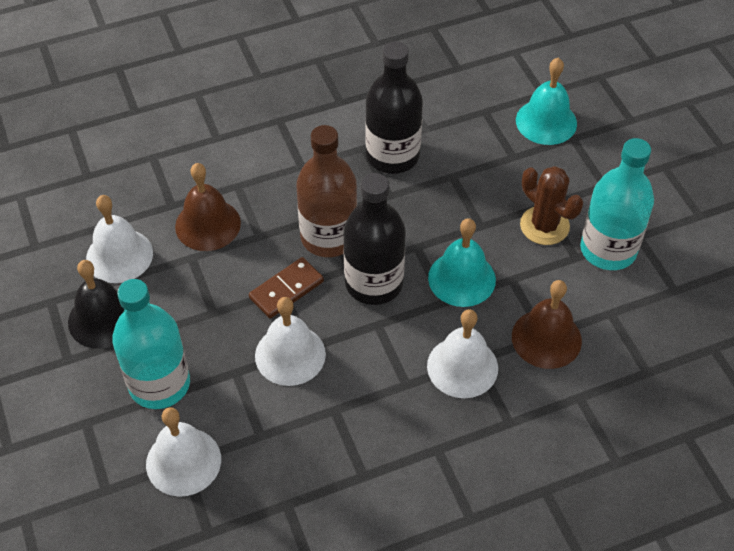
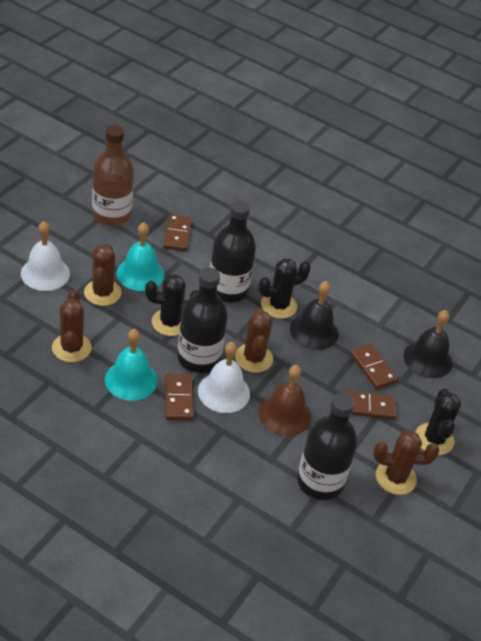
black bell: [68,260,124,349] = 1 -> [290,281,339,350] [404,310,452,378] = 2
black bottle: [343,173,406,305] [365,41,423,174] = 2 -> [177,267,228,373] [210,200,256,303] [297,393,357,500] = 3
black cactus: none = 0 -> [145,274,198,336] [259,258,311,319] [415,388,461,455] = 3
brown bell: [175,163,241,251] [512,280,582,369] = 2 -> [259,365,311,436] = 1
brown cactus: [520,166,583,245] = 1 -> [52,290,92,362] [84,244,122,306] [235,308,273,373] [373,431,439,495] = 4
brown domino: [249,257,324,318] = 1 -> [163,214,192,251] [165,374,194,420] [343,390,396,420] [350,343,398,389] = 4
turquoise bottle: [112,279,190,409] [580,138,654,270] = 2 -> none = 0
white bell: [86,195,153,283] [146,407,221,497] [255,297,326,386] [427,309,498,398] = 4 -> [21,221,70,291] [198,342,250,413] = 2

